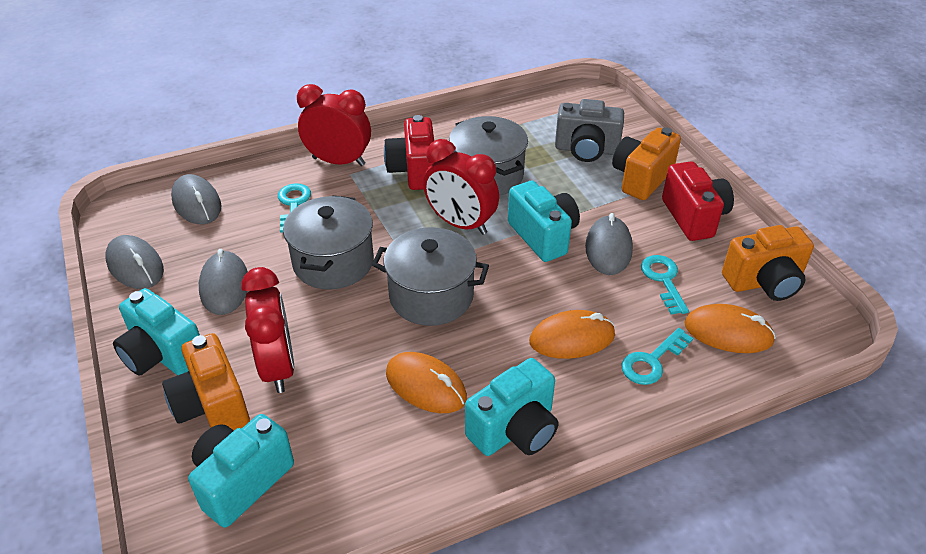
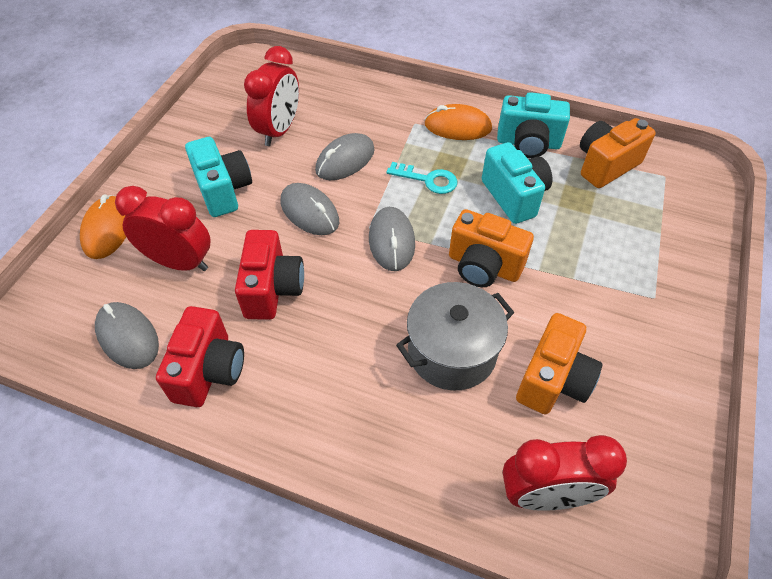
grey camera: [555,99,624,162] = 1 -> none = 0
grey pot: [283,195,374,290] [372,227,489,326] [449,116,528,196] = 3 -> [396,282,515,390] = 1
orange mouse: [386,352,467,413] [529,310,615,359] [684,304,776,353] = 3 -> [80,194,126,259] [424,104,492,140] = 2
turquoise camera: [113,288,200,376] [188,414,294,528] [465,358,558,456] [508,181,580,262] = 4 -> [185,137,252,217] [482,142,552,224] [497,92,570,158] = 3
turquoise key: [278,184,311,233] [621,328,693,385] [641,255,689,315] = 3 -> [387,162,457,194] = 1

